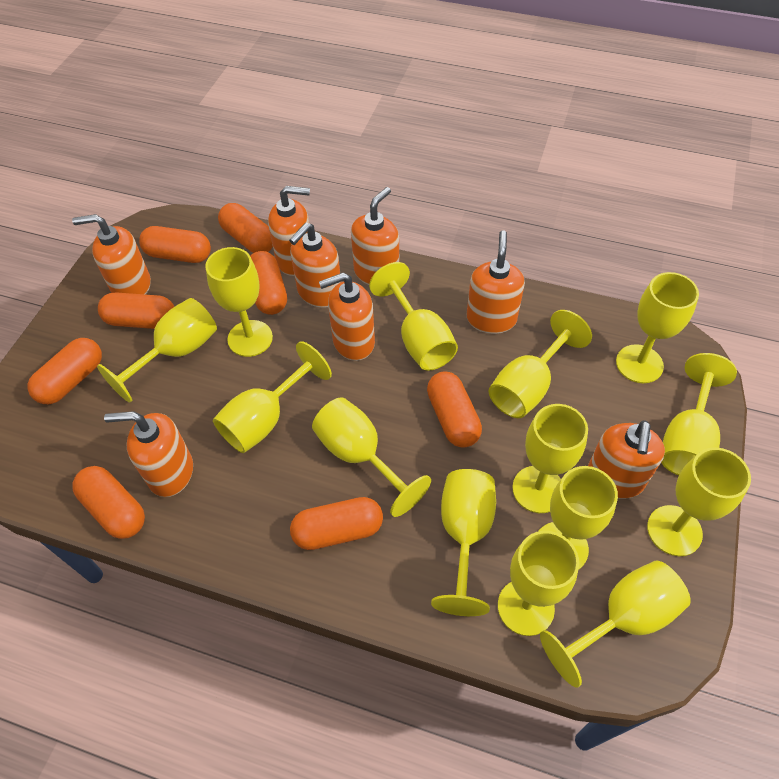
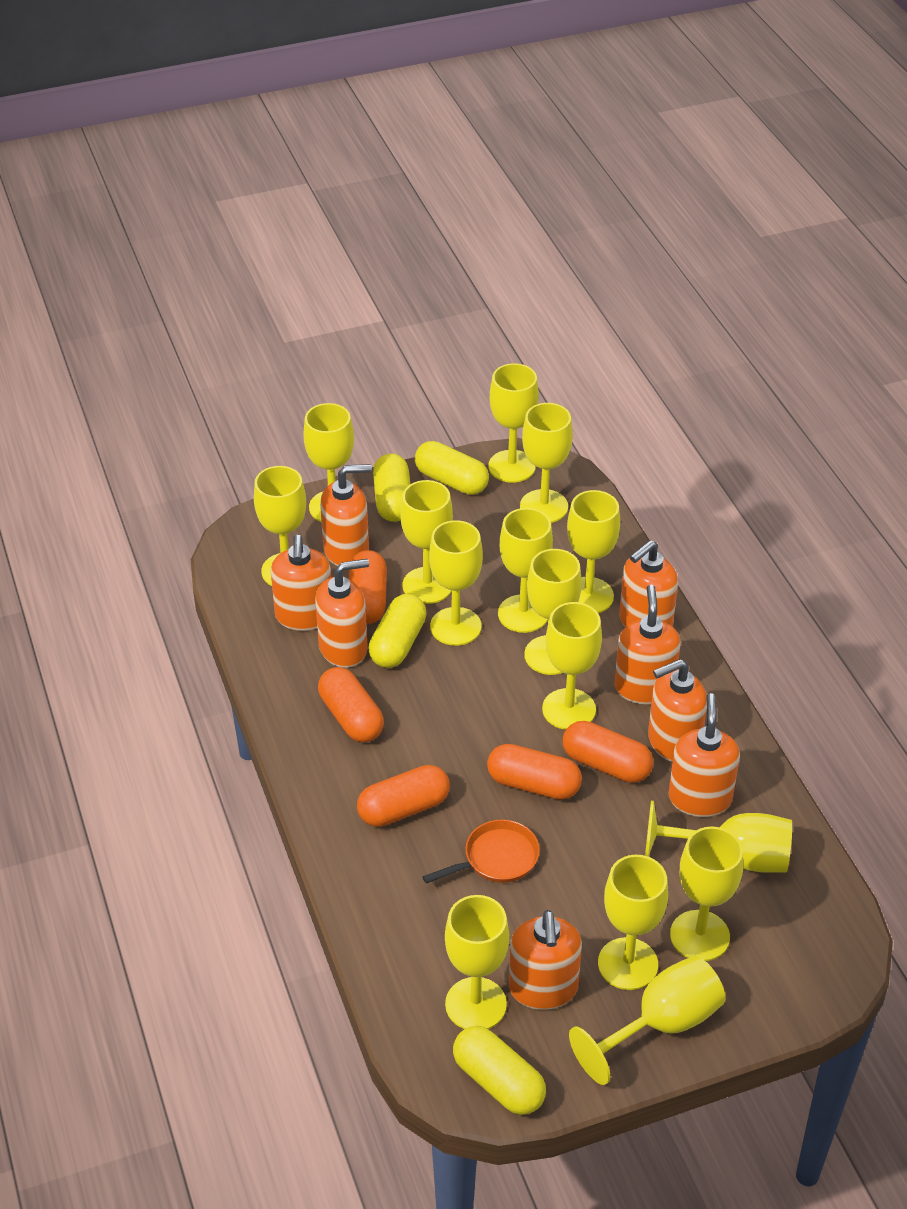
orange capsule: [28,338,102,404] [72,466,145,539] [98,292,174,329] [139,226,211,263] [218,203,273,253] [250,251,287,315] [290,497,383,550] [427,372,482,448] = 8 -> [318,667,384,742] [349,550,387,624] [357,765,450,827] [487,744,582,800] [563,721,653,783] = 5
orange pan: none = 0 -> [422,820,540,883] = 1
yellow capsule: none = 0 -> [368,594,427,668] [373,454,410,522] [415,441,489,495] [453,1026,546,1115] = 4
yellow goblet: [97,298,217,403] [205,247,273,357] [213,341,332,453] [312,397,431,517] [369,262,458,371] [431,469,496,616] [488,310,592,418] [498,531,579,636] [512,404,588,513] [539,466,618,570] [540,560,691,688] [616,272,699,383] [647,447,751,556] [661,353,737,475] = 14 -> [254,466,306,586] [304,403,354,522] [400,480,453,604] [429,520,483,646] [445,895,509,1029] [488,363,539,483] [498,508,553,633] [520,403,573,523] [524,549,582,675] [542,602,602,730] [567,490,620,613] [569,956,725,1085] [598,855,668,990] [645,801,792,873] [670,826,743,961] = 15

